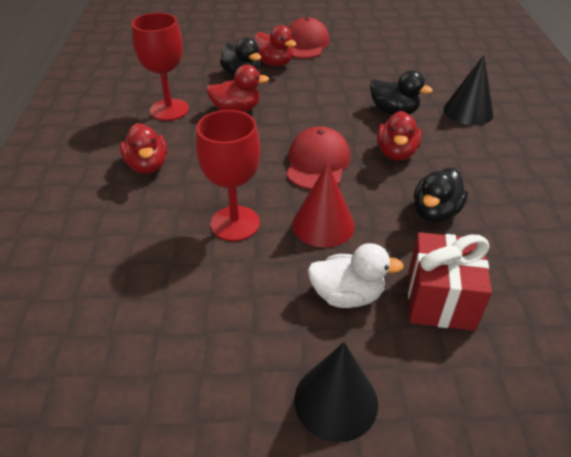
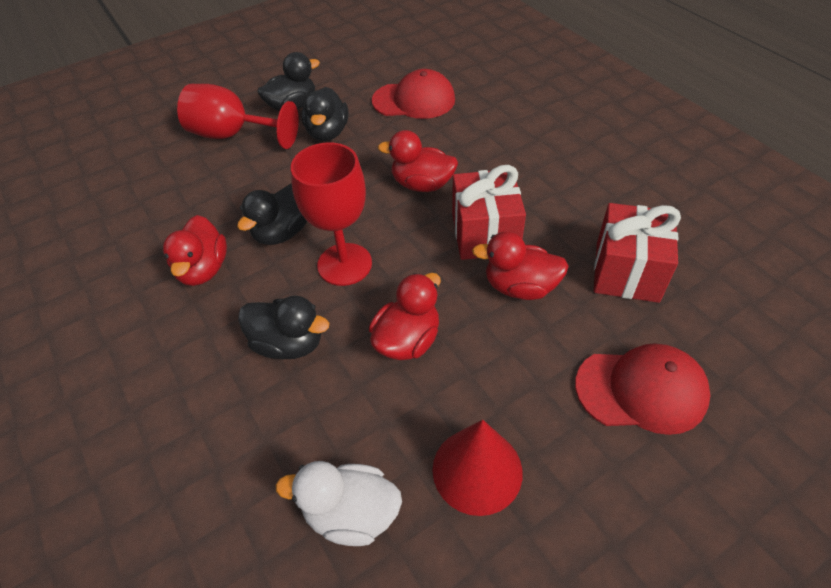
black cone: [294,342,378,442] [443,55,493,125] = 2 -> none = 0
black duck: [220,37,261,77] [370,70,433,115] [414,168,468,223] = 3 -> [237,183,307,245] [238,296,329,359] [257,52,320,111] [301,87,348,141] = 4
red gift: [408,232,492,331] = 1 -> [452,165,526,260] [594,203,681,303] = 2

